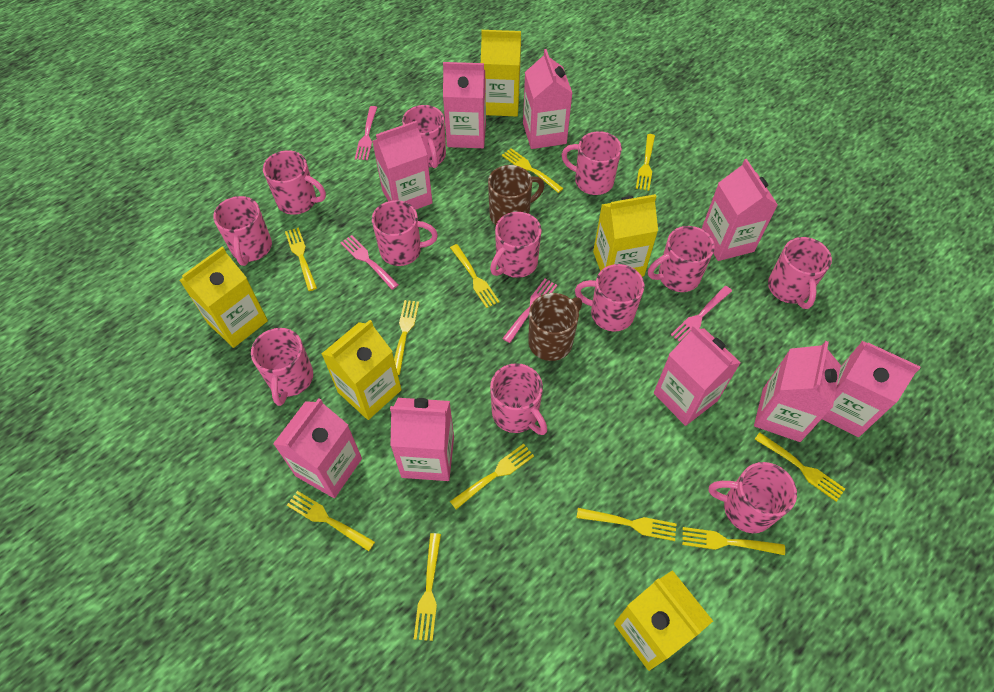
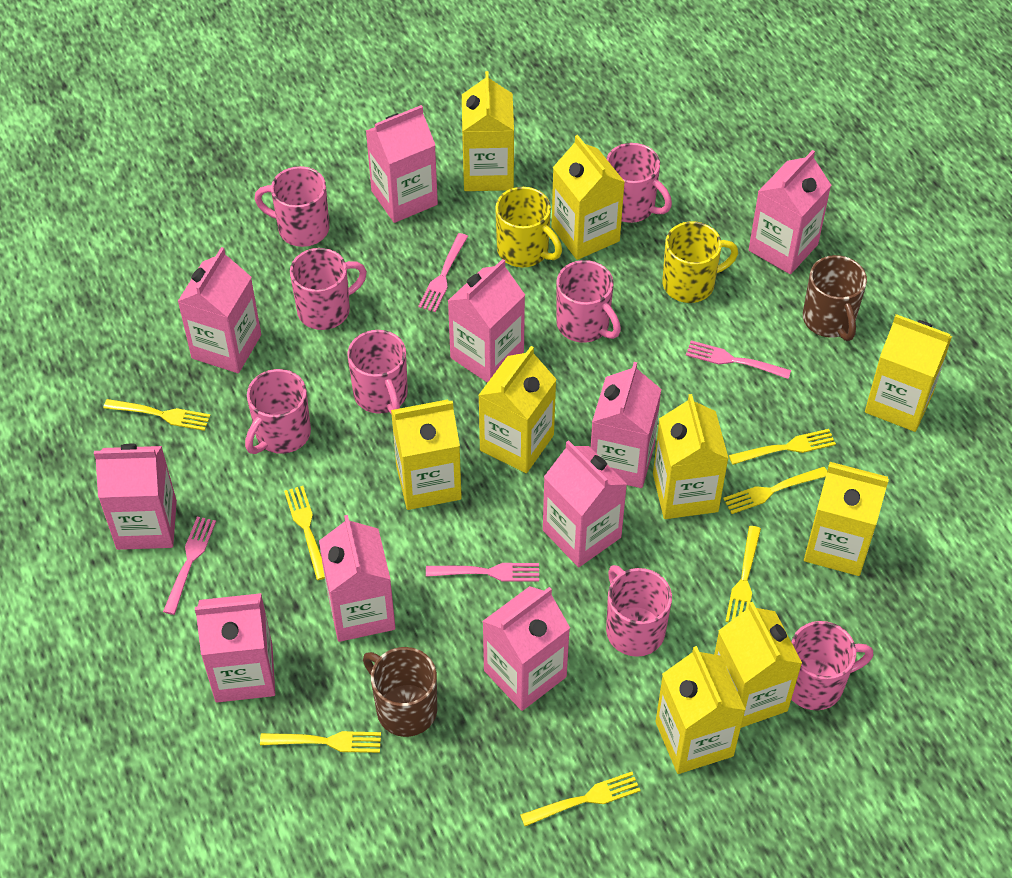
pink carton: [273,398,362,498] [372,121,433,210] [390,398,454,481] [443,62,486,148] [523,49,572,149] [654,325,741,426] [701,159,778,261] [754,341,841,442] [822,341,920,437] = 9 -> [94,444,177,550] [177,247,261,373] [195,593,275,702] [319,515,395,642] [366,105,438,223] [448,259,525,383] [482,586,570,711] [543,440,627,567] [591,362,661,488] [749,150,831,274] = 10
pink mug: [213,196,272,266] [251,328,313,406] [263,150,326,215] [372,200,438,266] [402,105,446,168] [490,212,542,278] [490,363,547,435] [561,131,622,195] [575,264,645,331] [648,226,715,292] [709,462,797,533] [768,237,832,309] = 12 -> [245,369,311,454] [255,166,329,247] [290,248,367,330] [348,330,408,415] [556,260,621,343] [606,143,672,223] [606,565,672,657] [791,621,873,710] = 8
yellow carton: [180,247,268,348] [322,320,402,420] [481,30,521,116] [593,194,658,277] [614,570,713,671] = 5 -> [391,399,462,510] [462,71,514,191] [478,346,557,473] [552,135,625,260] [653,394,729,519] [655,646,746,774] [714,602,802,728] [804,462,889,576] [865,314,952,432] = 9
yellow fork: [285,227,317,291] [287,491,375,551] [394,300,419,375] [414,533,441,641] [450,244,500,308] [450,444,534,509] [502,148,564,193] [576,508,676,541] [636,134,655,191] [682,527,785,555] [755,432,845,502] = 11 -> [103,399,211,431] [260,731,381,753] [284,486,325,580] [520,772,640,826] [723,467,827,514] [725,526,761,622] [729,429,836,465] = 7
yellow mug: none = 0 -> [495,187,562,267] [662,221,738,303] = 2

